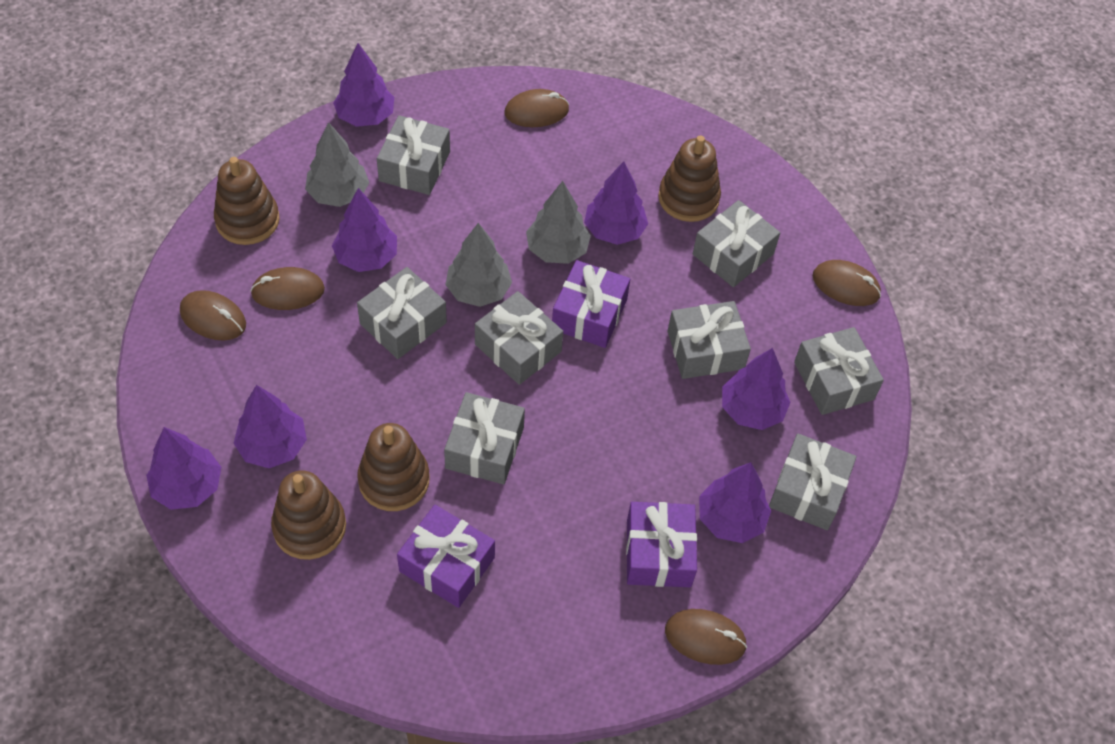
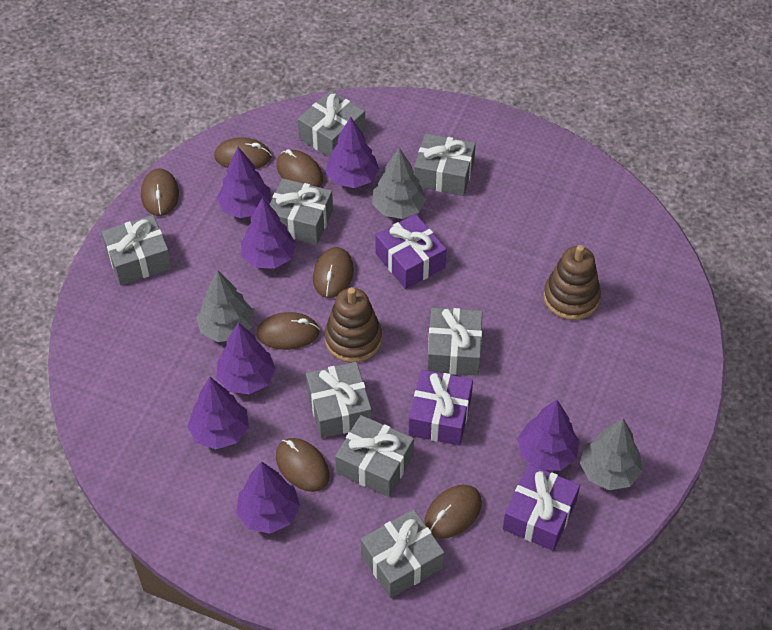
brown mouse: [180,290,246,341] [250,267,325,310] [505,89,569,127] [665,609,747,665] [813,260,881,306] = 5 -> [141,168,179,216] [214,137,272,169] [256,312,320,350] [276,438,330,492] [277,149,323,187] [313,247,354,298] [424,485,482,539] = 7
brown stacking toy: [214,157,280,245] [271,470,346,560] [357,423,430,511] [658,135,721,222] = 4 -> [325,287,382,363] [544,245,601,320] = 2

